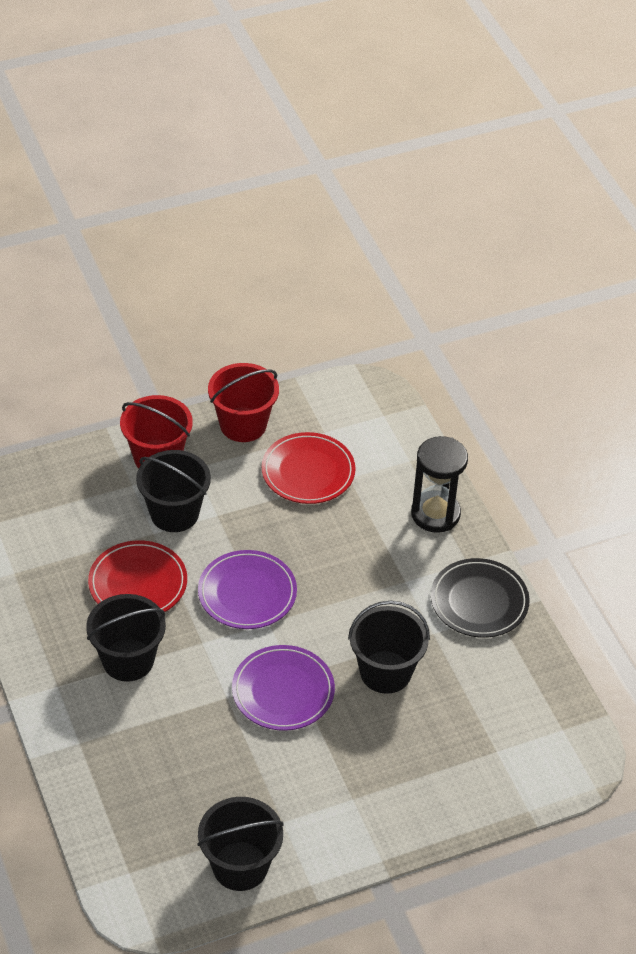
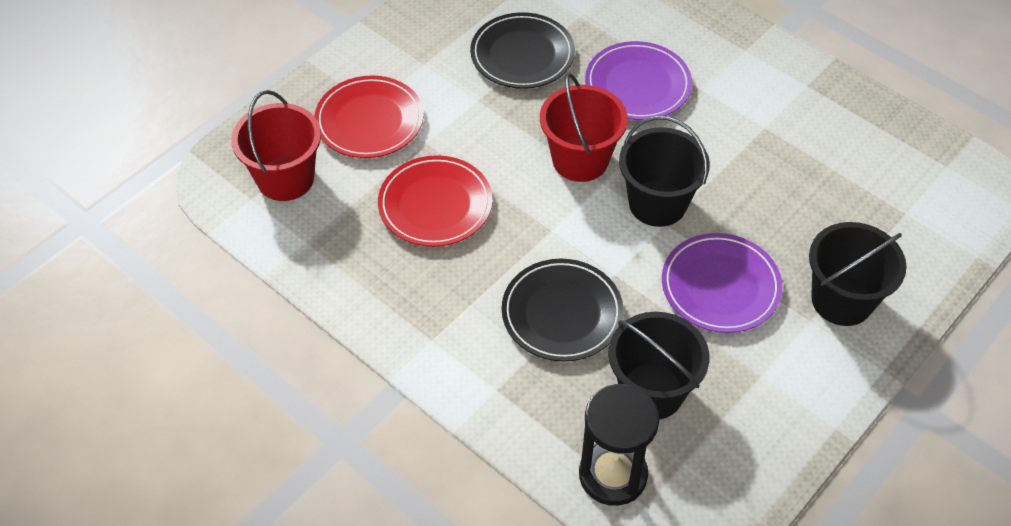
black bucket: [86,594,166,682] [136,450,211,532] [197,797,284,891] [348,601,430,694] = 4 -> [608,312,709,420] [619,116,710,227] [809,222,907,326] = 3
black plate: [431,558,530,638] = 1 -> [470,12,575,89] [502,259,624,362] = 2

